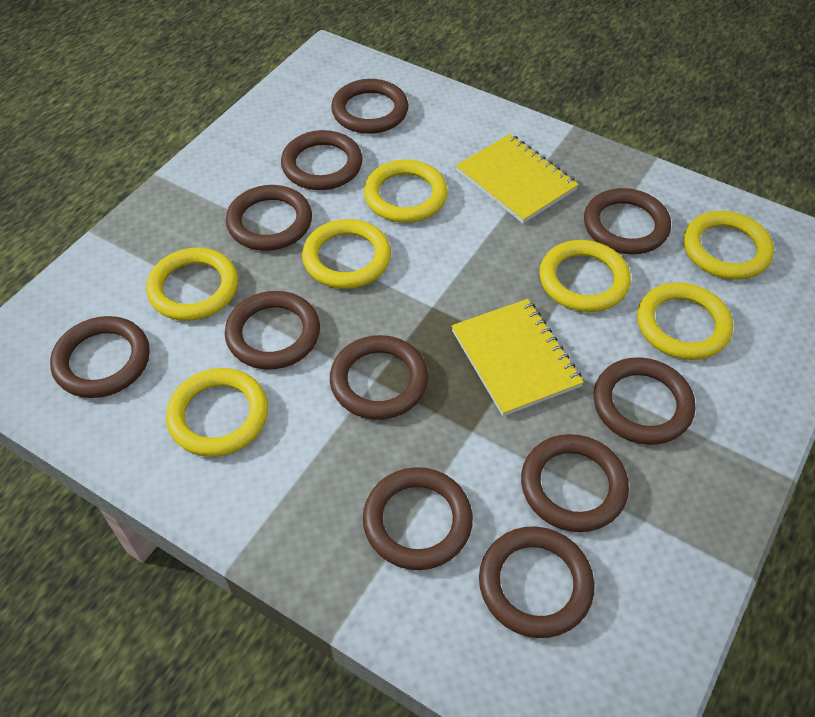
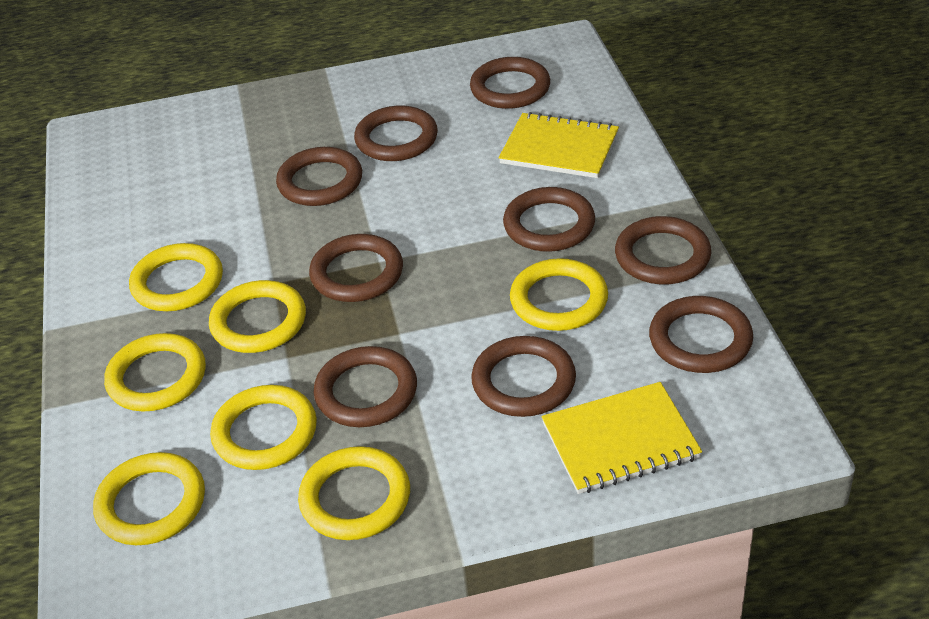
brown ring: [50,316,150,398] [225,291,320,369] [226,185,312,251] [281,130,363,190] [330,335,428,420] [331,79,409,134] [363,467,473,570] [479,526,595,638] [521,434,629,532] [584,188,671,254] [594,357,695,445] = 11 -> [276,147,362,206] [309,234,403,302] [314,346,417,427] [354,106,438,161] [470,57,550,109] [471,336,576,417] [503,187,595,252] [615,216,711,284] [649,296,753,373] = 9

